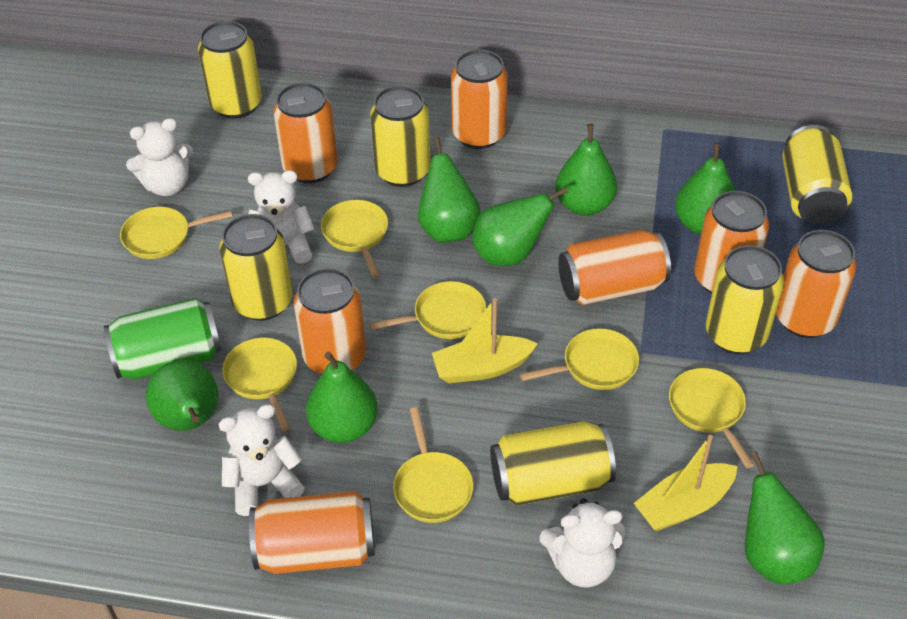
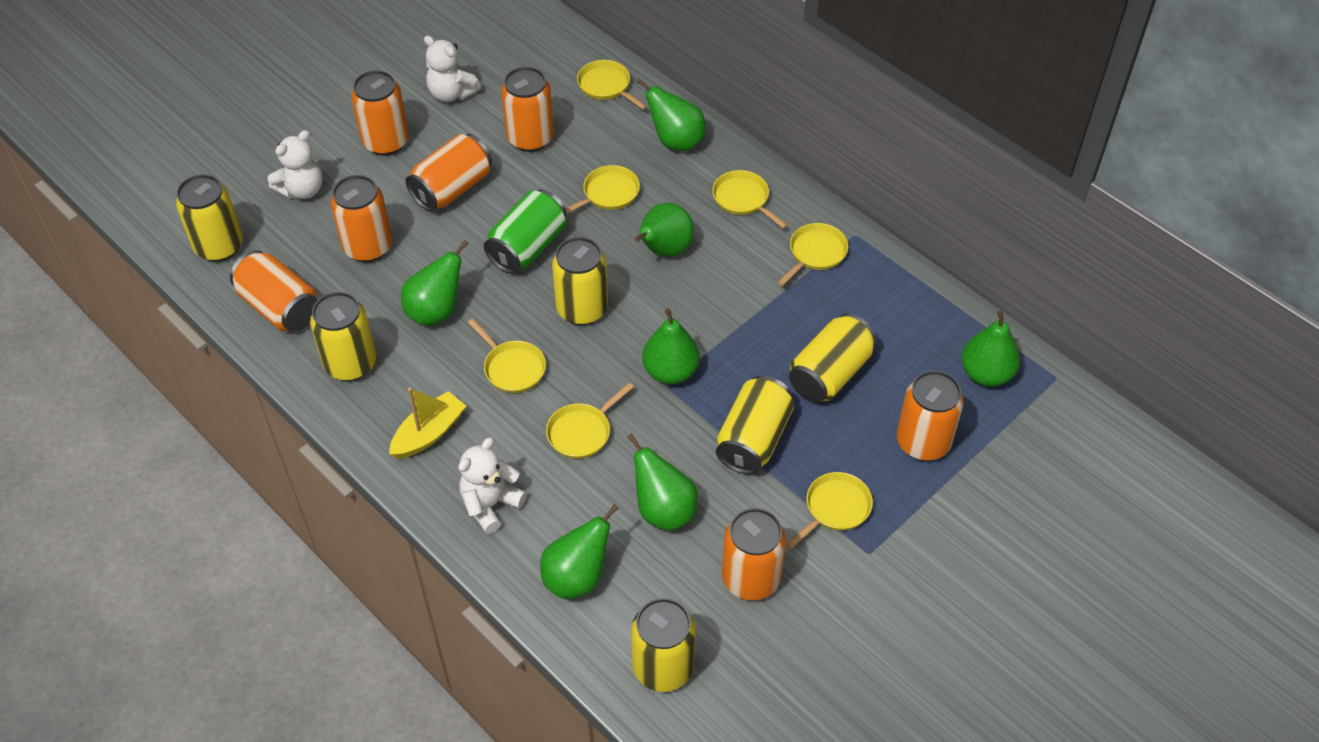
white teddy bear: [126,118,193,196] [218,404,305,516] [248,170,314,264] [540,499,626,587] = 4 -> [268,130,323,199] [424,35,481,102] [458,438,527,534] = 3
yellow boat: [432,298,538,383] [634,435,737,531] = 2 -> [389,387,466,459] = 1

